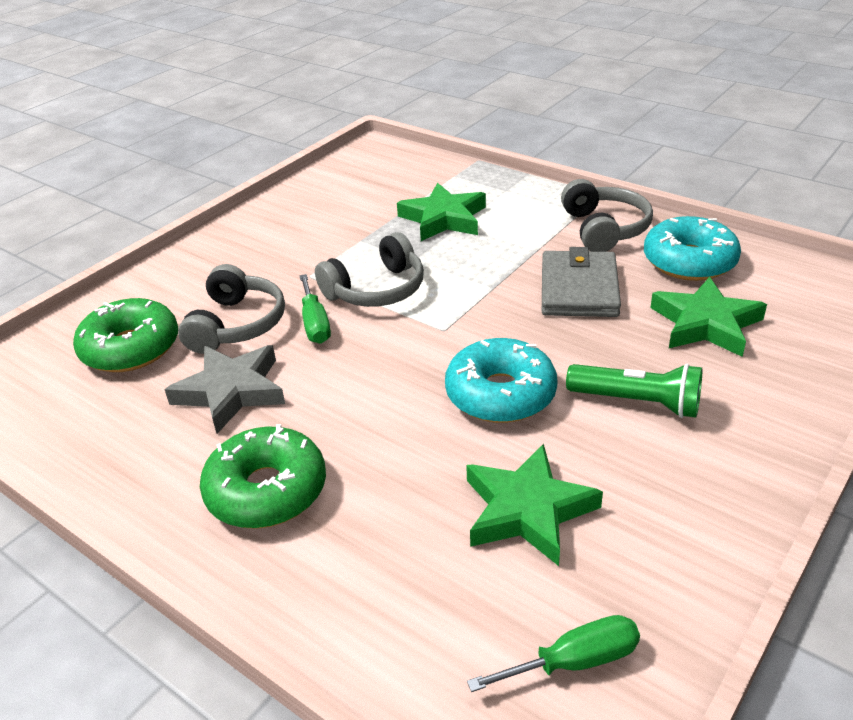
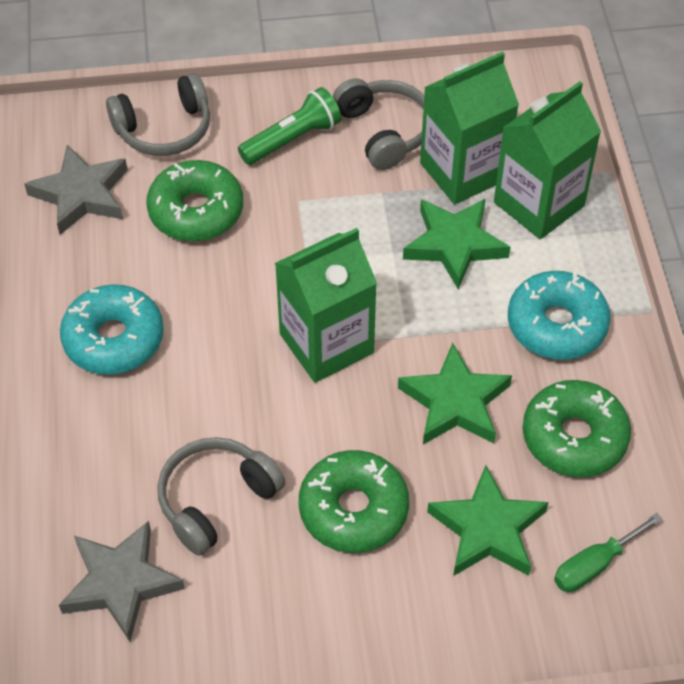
green carton: none = 0 -> [275,228,377,383] [420,52,519,204] [494,81,601,239] = 3
green donut: [73,298,178,372] [200,424,326,529] = 2 -> [146,160,243,241] [299,450,409,553] [523,380,631,477] = 3
green screwdriver: [299,274,331,344] [467,615,640,692] = 2 -> [554,513,662,592] = 1
grey star: [164,345,285,434] = 1 -> [24,145,128,235] [59,521,185,642] = 2
grey wallet: [542,247,621,317] = 1 -> none = 0

